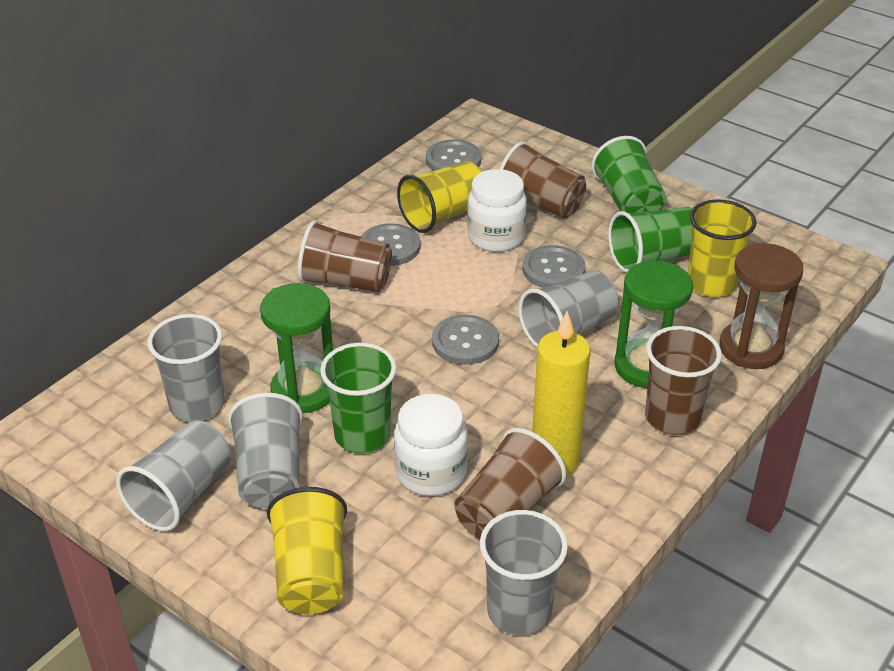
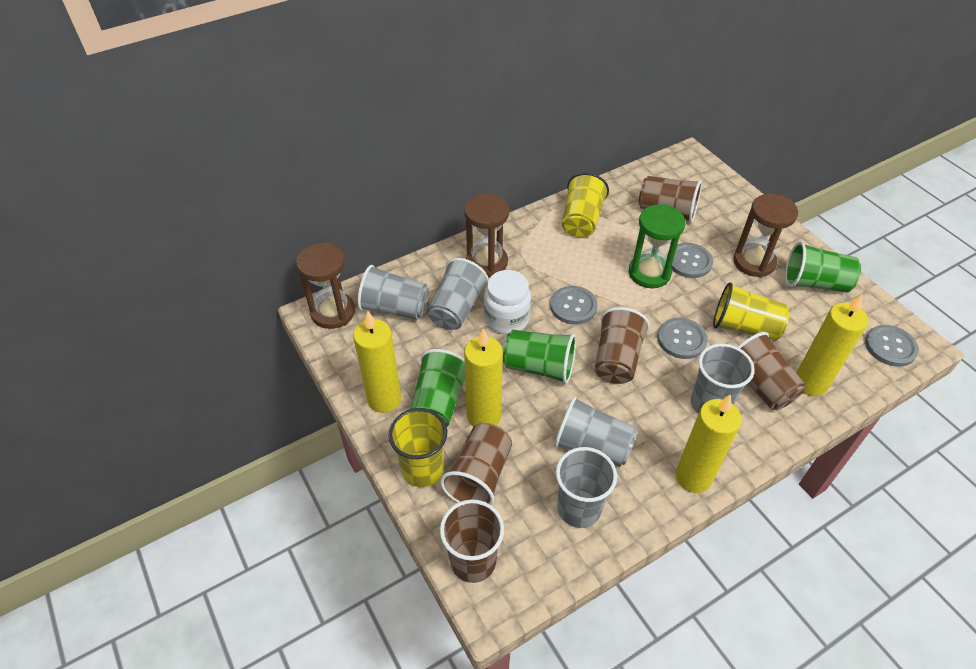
brown cup: [298,220,392,292] [454,428,566,540] [500,141,586,218] [645,326,722,435] = 4 -> [440,423,512,505] [440,499,504,583] [594,307,650,384] [639,176,702,223] [737,332,806,410] = 5
brown hourglass: [719,243,803,369] = 1 -> [296,243,355,329] [464,194,509,277] [733,194,798,277] = 3
green hourglass: [260,283,333,413] [615,261,693,388] = 2 -> [629,204,685,288] = 1
white jar: [394,394,468,496] [467,169,527,252] = 2 -> [484,270,531,334] = 1
yellow candle: [532,311,590,476] = 1 -> [353,311,401,413] [464,329,503,427] [676,395,742,493] [796,294,868,396] = 4

